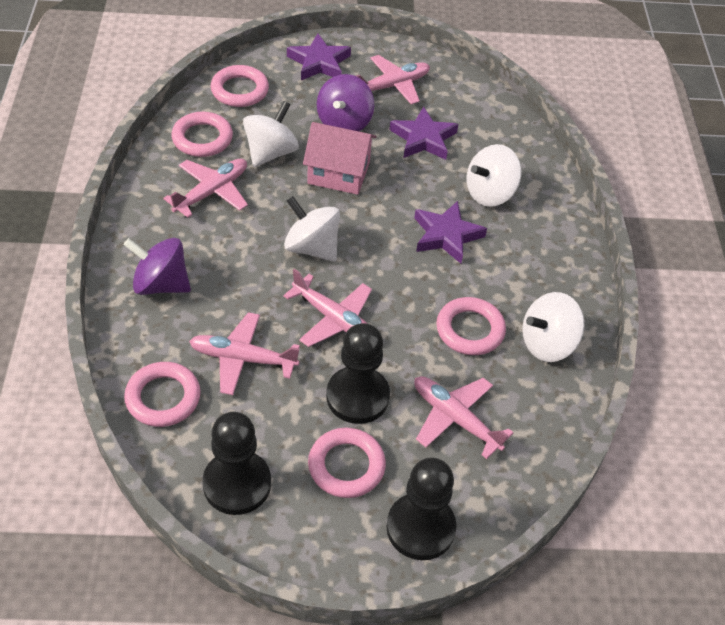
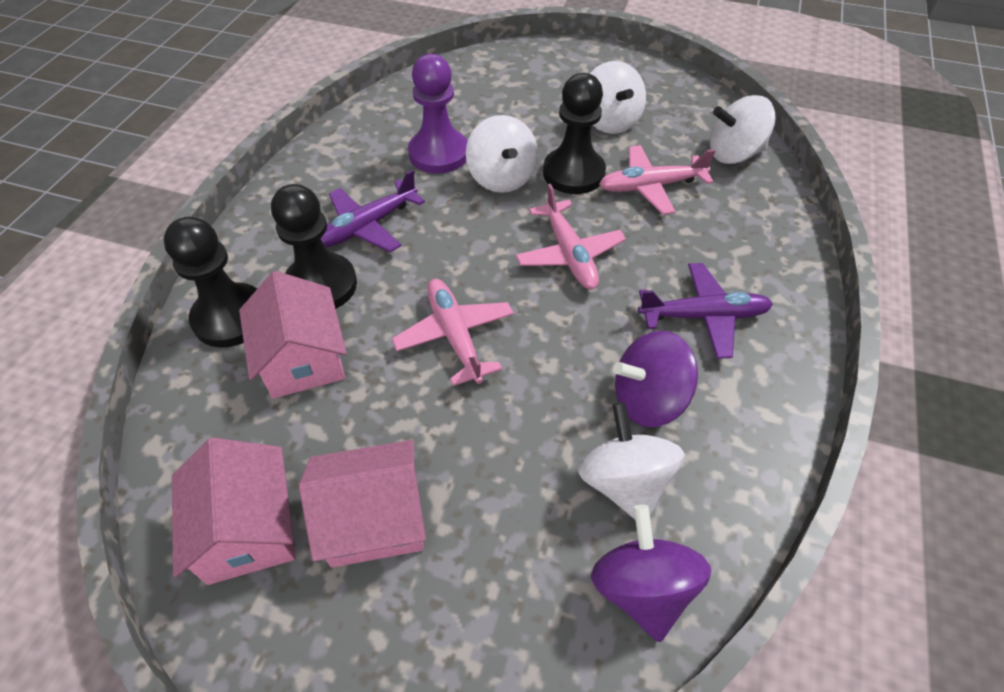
pink house: [303,122,376,195] = 1 -> [172,438,296,585] [239,271,347,398] [299,440,426,568] = 3
pink plane: [163,159,248,218] [189,312,300,395] [283,269,372,347] [356,55,430,104] [414,376,514,459] = 5 -> [392,279,514,386] [516,184,626,289] [599,145,715,215] = 3
pink ring: [124,362,201,427] [171,112,233,157] [211,65,269,107] [308,428,386,498] [436,297,506,355] = 5 -> none = 0
purple pawn: none = 0 -> [408,54,468,173] = 1
purple plane: none = 0 -> [321,170,425,252] [638,263,773,359] = 2
purple star: [287,33,351,80] [389,106,458,160] [414,201,487,264] = 3 -> none = 0

